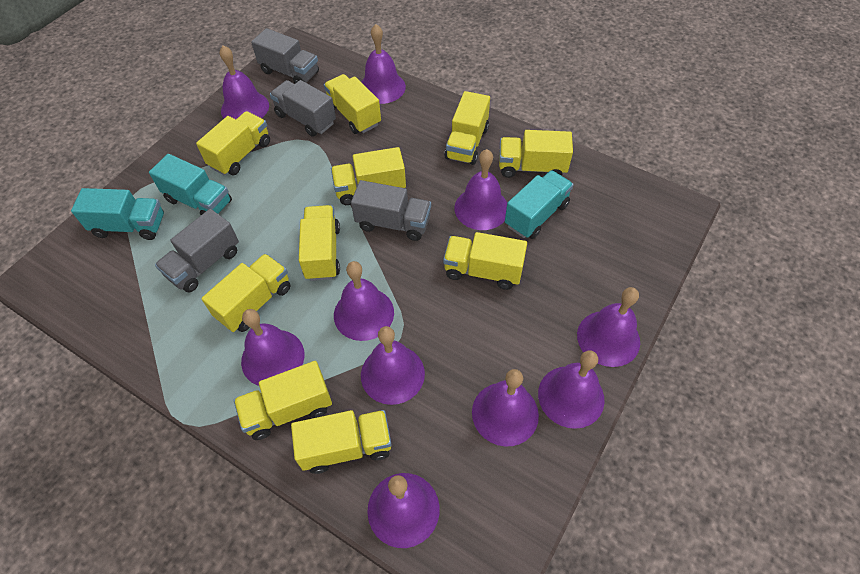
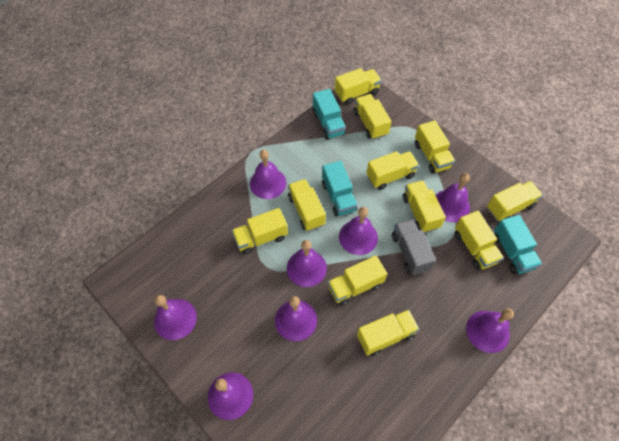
grey truck: [155,209,239,293] [251,28,319,83] [270,80,336,137] [351,180,431,241] = 4 -> [392,219,436,275] = 1
purple bell: [220,45,269,119] [241,309,304,386] [334,261,394,341] [361,24,406,104] [361,326,425,405] [367,473,440,548] [454,149,507,230] [472,369,539,447] [538,350,604,429] [577,287,640,367] = 10 -> [154,295,197,340] [208,372,253,420] [250,150,286,199] [275,296,317,341] [287,240,327,287] [339,207,378,255] [435,173,470,222] [466,308,514,353] = 8
yellow truck: [196,111,270,175] [201,254,290,332] [234,361,332,440] [291,410,392,474] [299,205,340,281] [324,74,381,134] [331,147,406,205] [443,232,527,290] [444,91,490,165] [499,130,573,178] = 10 -> [232,208,288,254] [288,179,326,231] [328,256,387,306] [335,68,382,105] [354,94,392,140] [357,310,419,356] [366,151,419,190] [403,180,446,233] [415,120,455,174] [455,211,504,270] [487,181,543,221] = 11

